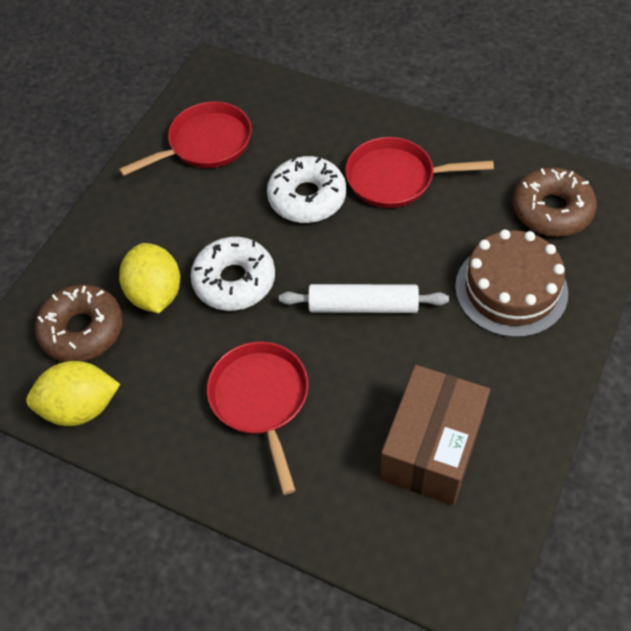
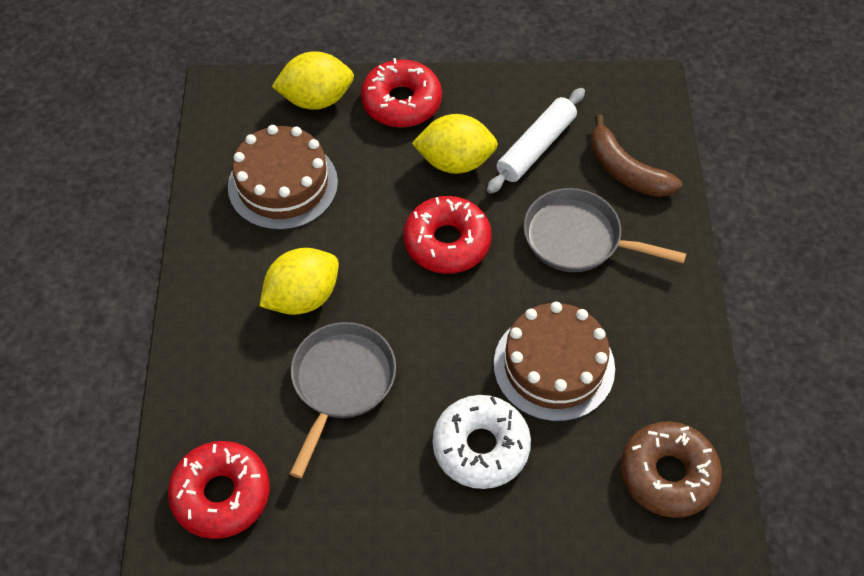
brown banana: none = 0 -> [591,114,682,197] = 1
brown box: [380,365,490,505] = 1 -> none = 0
brown cake: [455,230,568,337] = 1 -> [228,125,338,230] [494,302,615,422] = 2
brown donut: [35,284,123,362] [513,167,597,237] = 2 -> [621,422,722,518] = 1
grey pan: none = 0 -> [290,322,396,478] [523,188,686,272] = 2
red donut: none = 0 -> [168,441,270,539] [361,58,442,127] [404,196,492,274] = 3
red pan: [119,102,252,176] [207,342,308,495] [345,137,494,208] = 3 -> none = 0
white donut: [190,237,275,311] [267,156,346,223] = 2 -> [433,395,531,489] = 1
yellow lemon: [26,361,120,426] [119,243,180,313] = 2 -> [260,248,339,315] [272,51,354,110] [412,114,498,174] = 3

